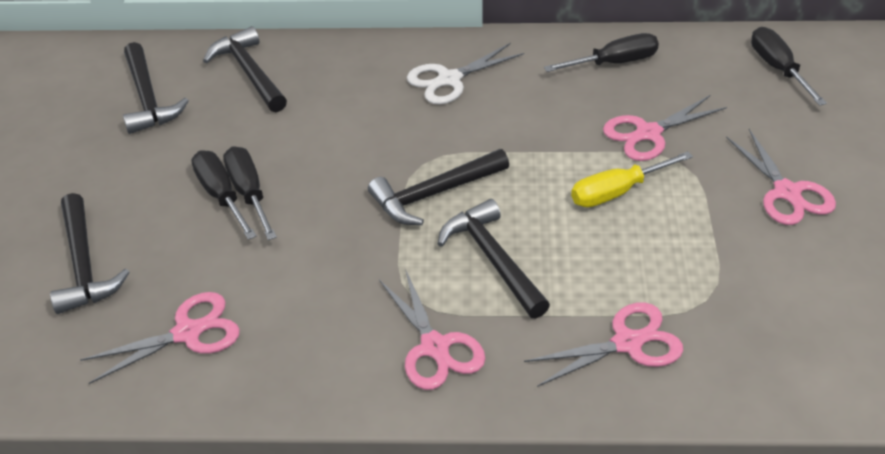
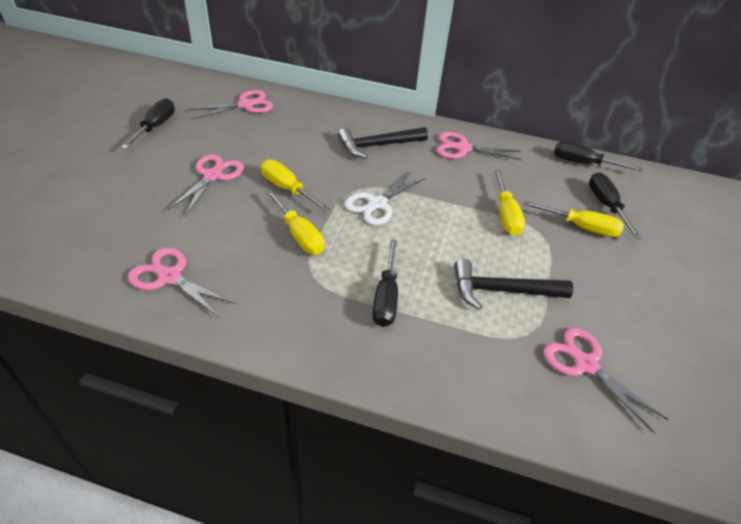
black hammer: [50,193,130,314] [123,42,189,134] [203,26,287,112] [368,149,509,225] [438,199,550,319] = 5 -> [338,127,428,159] [454,259,573,310] = 2
yellow screwdriver: [571,151,693,207] = 1 -> [261,159,330,212] [266,190,324,254] [494,170,525,235] [524,201,624,237] = 4

